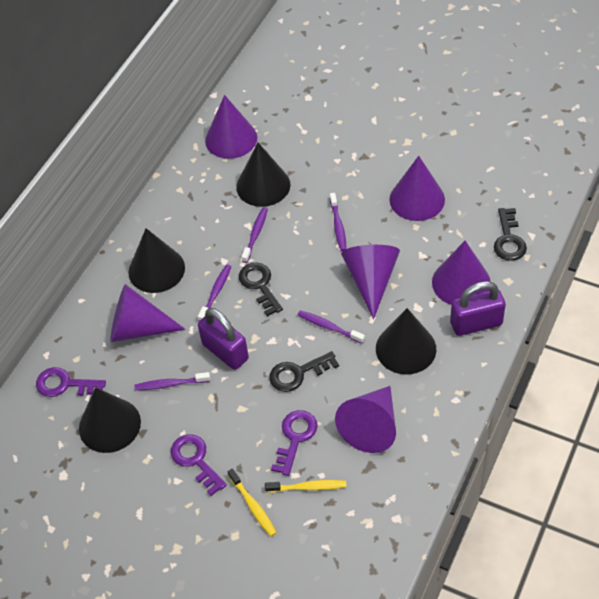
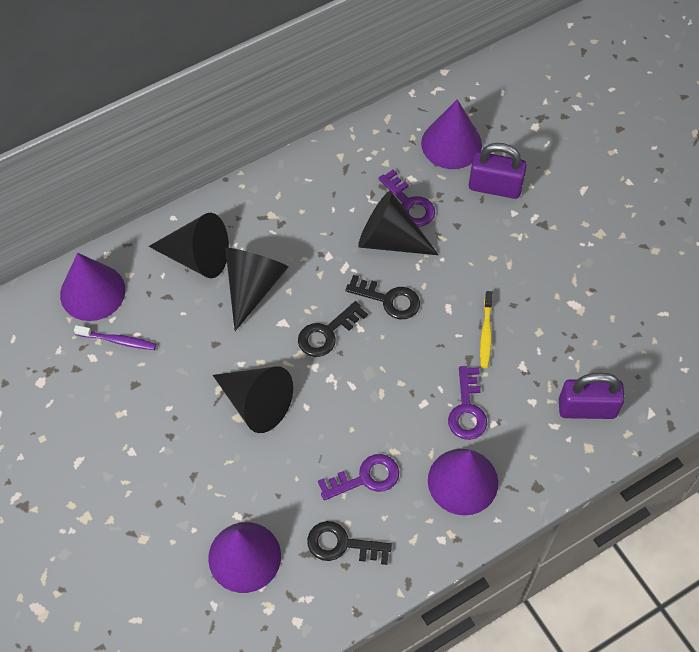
purple cone: [110,284,185,342] [205,95,257,159] [335,386,396,453] [341,245,400,319] [389,156,445,221] [432,241,491,305] = 6 -> [60,253,125,321] [208,522,281,593] [421,99,482,169] [428,449,498,515] = 4
purple toothbrush: [134,372,210,390] [198,264,232,321] [241,207,268,263] [298,310,365,344] [330,193,347,251] = 5 -> [74,325,156,350] = 1
yellow toothbrush: [228,469,277,536] [265,480,346,493] = 2 -> [480,291,493,368] = 1

